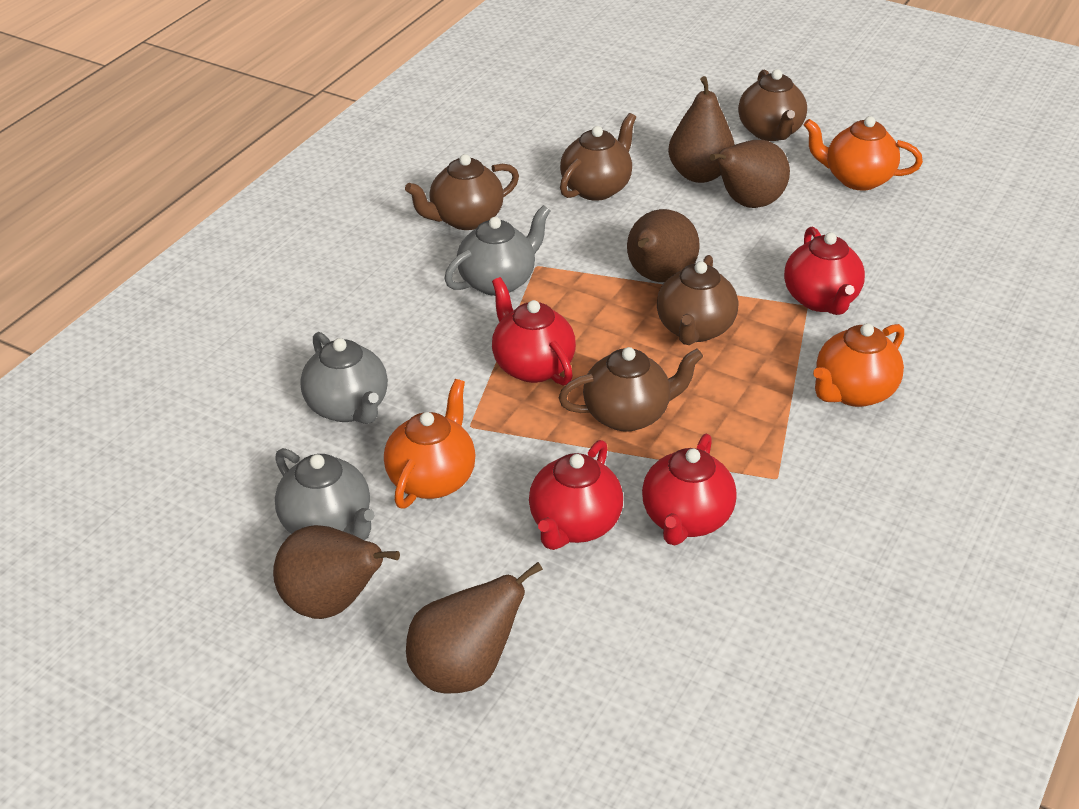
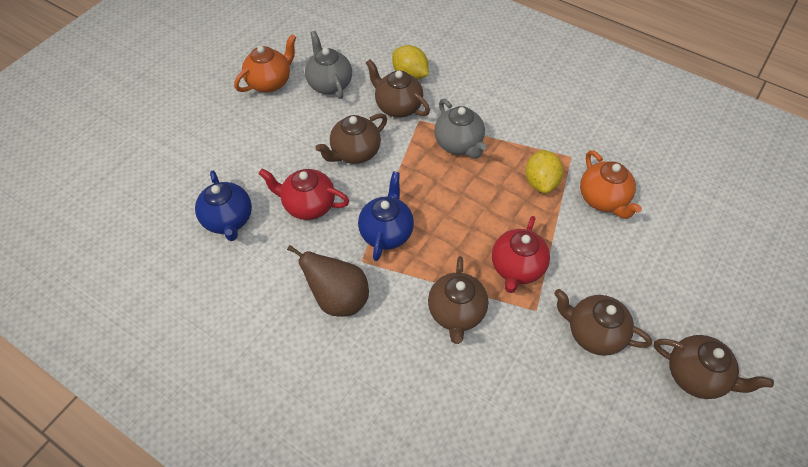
blue teapot: none = 0 -> [195,171,252,241] [358,171,414,261] = 2
brown pear: [273,525,400,619] [406,562,543,693] [627,209,700,282] [668,76,735,183] [710,140,790,208] = 5 -> [287,245,369,317] = 1
grey teapot: [275,448,375,540] [300,332,388,424] [444,205,550,296] = 3 -> [305,31,352,99] [434,99,487,159] = 2
orange teapot: [384,379,476,509] [804,116,923,191] [813,323,904,407] = 3 -> [234,34,297,93] [580,150,642,219] = 2
red teapot: [492,277,576,386] [529,440,623,550] [642,434,737,545] [784,227,865,315] = 4 -> [259,169,349,220] [492,216,550,293] = 2
yellow lemon: none = 0 -> [392,45,429,80] [525,150,563,193] = 2

